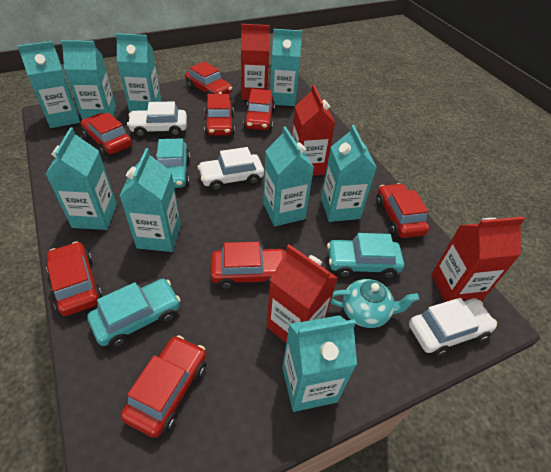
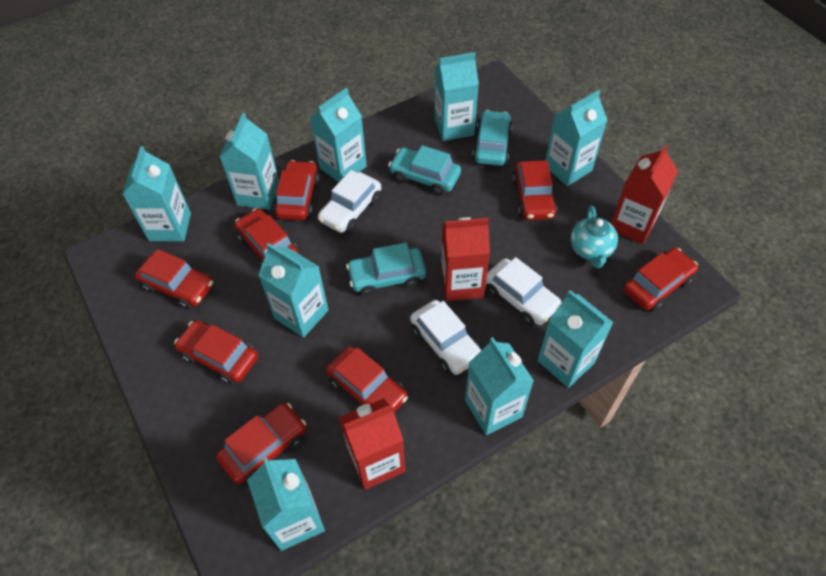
red carton: [241,24,270,100] [267,244,338,343] [292,85,335,176] [431,217,525,302] = 4 -> [339,398,405,490] [441,217,490,301] [611,145,678,245] = 3

